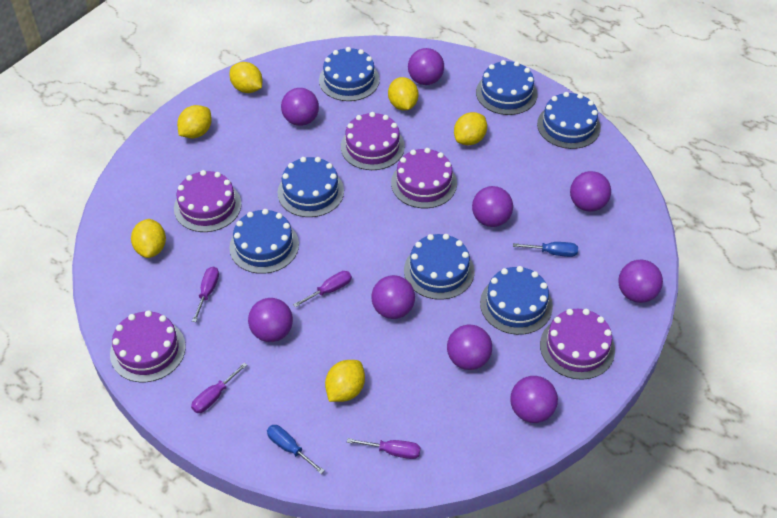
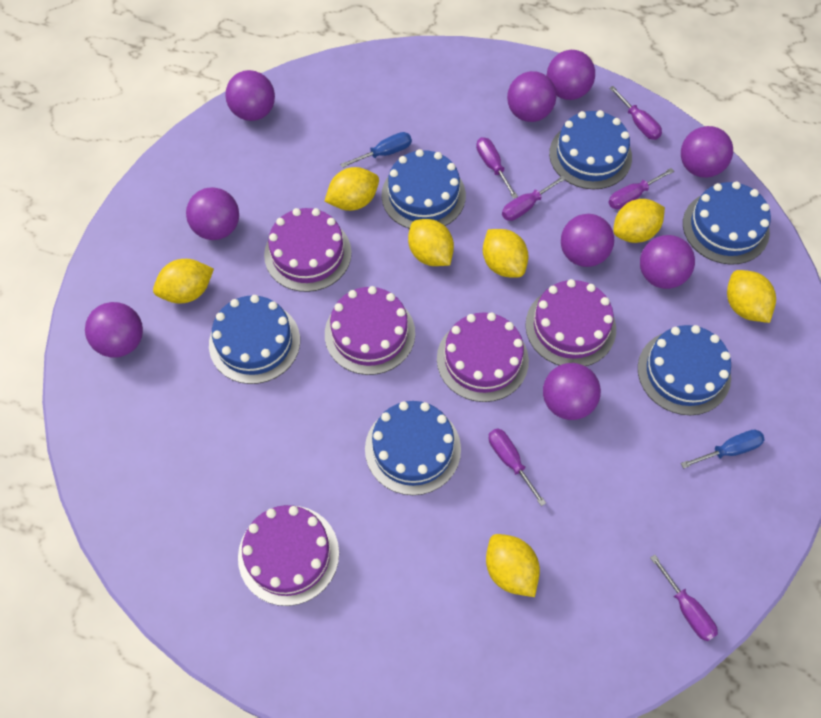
blue cake: [229,209,299,274] [278,157,344,217] [319,47,380,101] [404,234,474,300] [476,60,538,115] [480,266,553,335] [537,92,601,149] = 7 -> [209,295,300,384] [365,401,461,495] [381,149,466,229] [549,110,632,189] [638,325,731,415] [683,181,771,265] = 6
purple screwdriver: [191,362,247,413] [192,267,219,322] [293,271,352,308] [347,438,420,459] = 4 -> [476,137,518,199] [489,428,546,506] [502,176,566,221] [608,168,674,209] [609,86,662,140] [650,555,718,642] = 6
yellow lemon: [131,219,166,258] [177,105,212,138] [229,62,262,93] [325,360,365,402] [388,77,418,111] [454,112,487,145] = 6 -> [153,259,214,303] [324,167,379,211] [408,219,454,266] [483,229,529,278] [486,534,540,597] [613,199,665,243] [727,270,776,323] = 7

